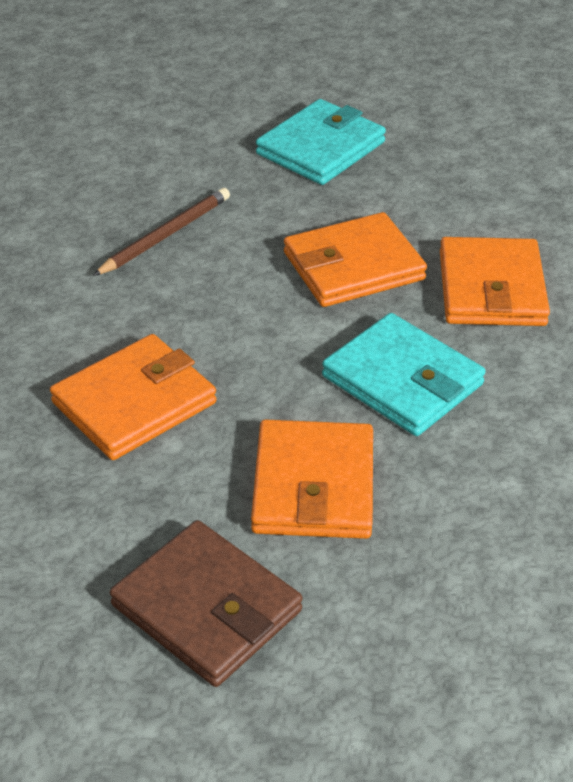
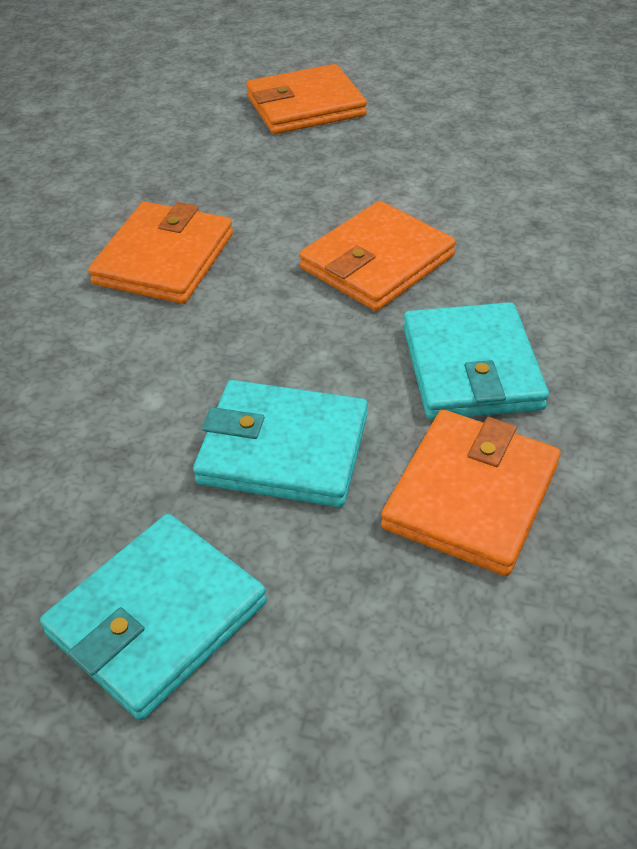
brown pencil: [93,188,230,276] = 1 -> none = 0
brown wallet: [110,520,303,687] = 1 -> none = 0
turquoise wallet: [256,99,386,185] [322,313,486,436] = 2 -> [40,514,267,721] [193,380,368,507] [403,302,549,420] = 3

